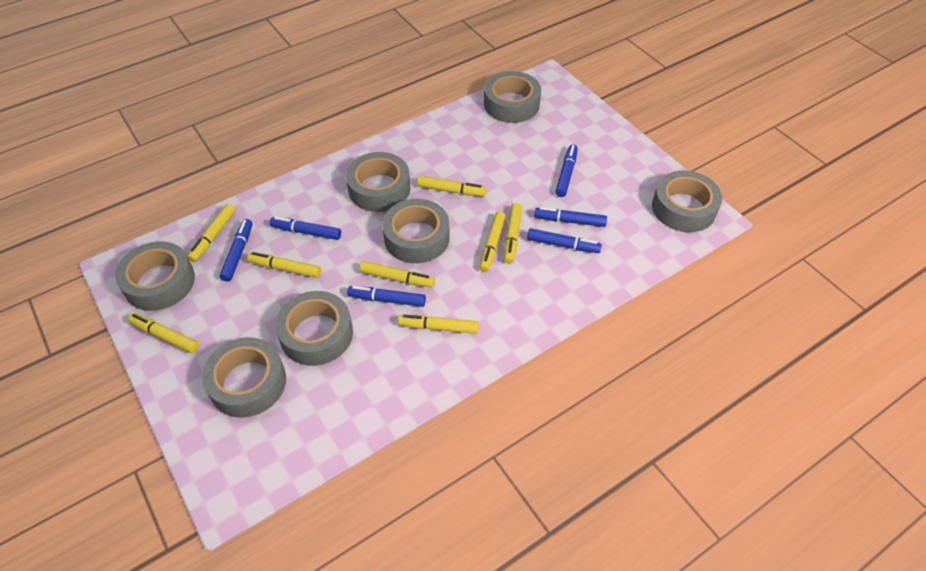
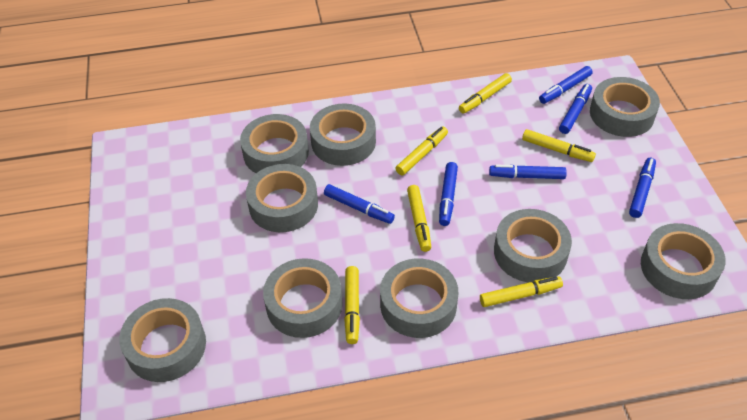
grey tape: [115,241,195,311] [202,337,286,418] [275,291,353,366] [346,152,410,212] [382,199,450,263] [484,71,541,123] [652,171,722,232] = 7 -> [119,298,206,382] [240,114,309,173] [246,164,318,232] [263,258,343,338] [310,103,376,166] [380,258,458,338] [494,209,572,283] [590,77,660,137] [641,223,726,299] = 9
yellow marker: [128,313,199,353] [187,204,236,262] [247,252,321,278] [360,261,435,288] [398,315,479,334] [417,176,487,197] [479,211,506,272] [504,203,522,264] = 8 -> [344,266,360,344] [395,126,448,175] [407,185,431,252] [459,73,512,114] [480,276,563,307] [522,129,596,162] = 6

